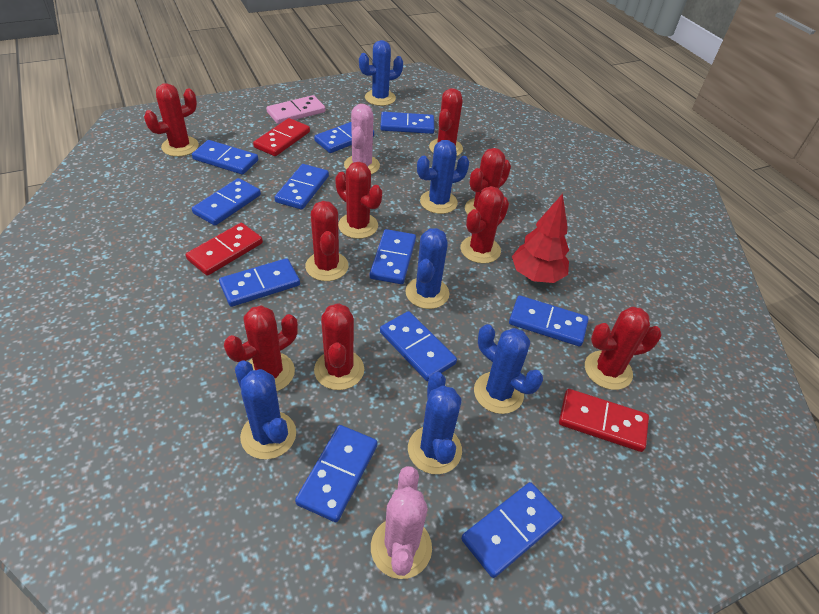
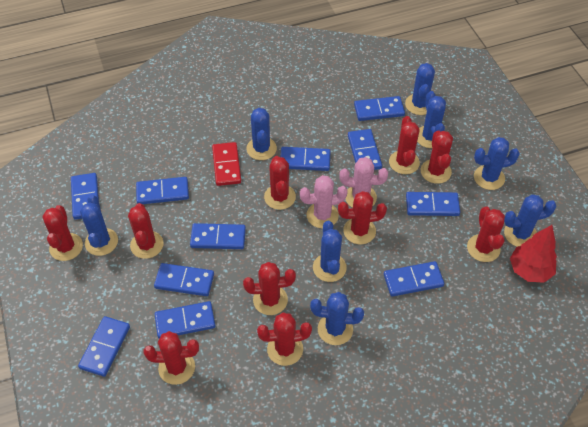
blue cactus: [235,361,296,459] [359,40,403,106] [405,228,449,309] [408,372,462,474] [417,140,469,214] [474,324,543,414] = 6 -> [80,195,118,256] [247,108,277,160] [310,292,364,345] [313,220,347,282] [405,63,435,115] [417,91,446,148] [474,137,520,190] [504,194,556,247] = 8
pink domino: [266,95,325,124] = 1 -> none = 0
red cactus: [144,83,199,157] [224,305,298,391] [305,201,349,281] [314,303,364,390] [335,162,382,239] [429,88,463,156] [460,186,509,264] [465,148,511,214] [585,307,662,390] = 9 -> [42,205,83,261] [128,203,163,259] [143,331,199,385] [243,262,296,315] [257,312,312,366] [264,156,296,210] [338,191,387,244] [389,116,420,174] [421,130,453,184] [467,206,505,262] = 10
red domino: [186,223,263,276] [253,118,310,156] [559,389,649,452] = 3 -> [212,142,241,186] = 1

